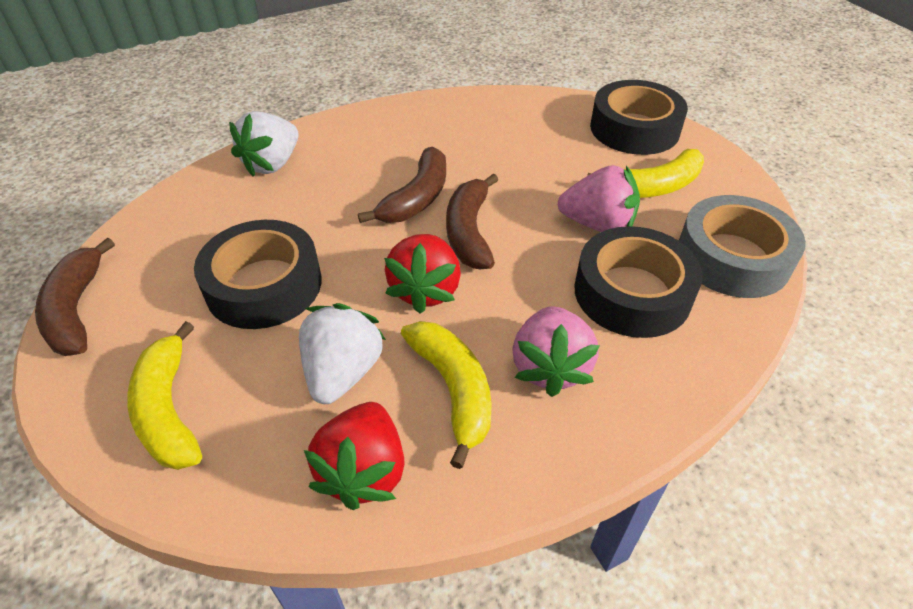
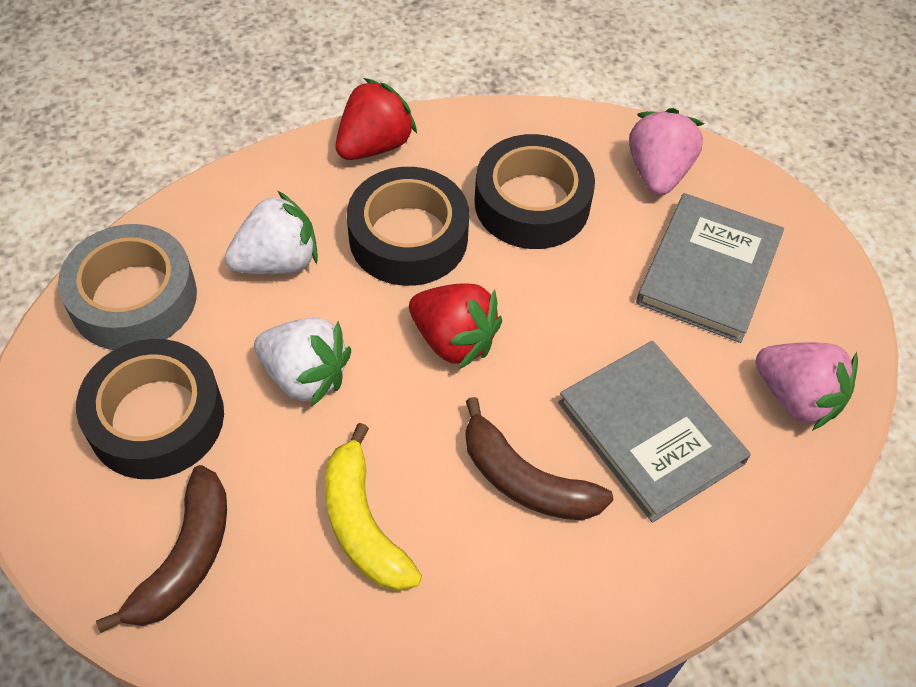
brown banana: [35,238,115,356] [358,147,446,223] [446,174,498,269] = 3 -> [96,465,227,633] [466,397,613,520] = 2
grey book: none = 0 -> [558,341,751,523] [636,193,784,343] = 2
yellow banana: [127,321,202,470] [401,321,492,469] [587,149,704,198] = 3 -> [325,423,422,591] = 1

